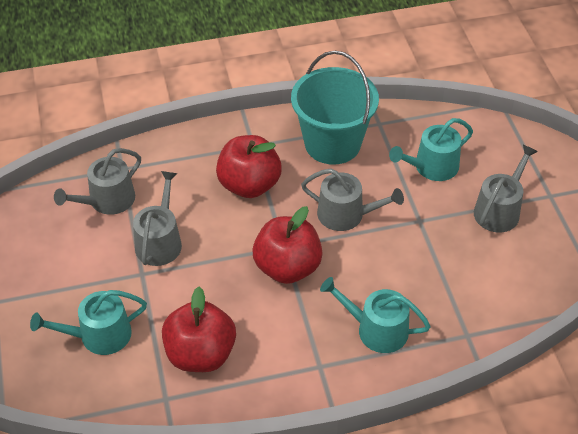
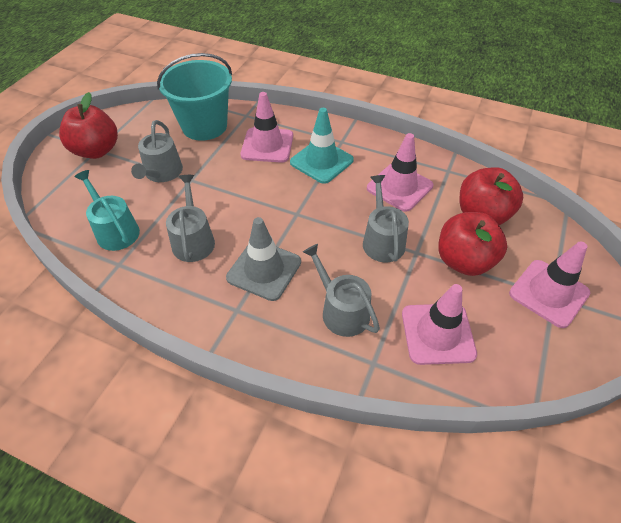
grey traffic cone: none = 0 -> [226,217,301,301] = 1
pink traffic cone: none = 0 -> [240,92,293,163] [367,133,433,212] [402,284,477,365] [509,241,590,328] = 4
turquoise traffic cone: none = 0 -> [290,108,354,184] = 1
turquoise watering can: [30,290,147,355] [320,277,431,353] [389,118,473,181] = 3 -> [74,170,140,251] = 1

